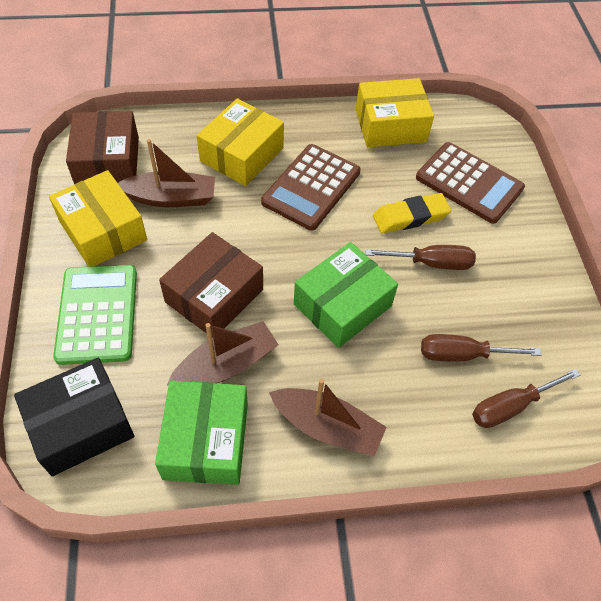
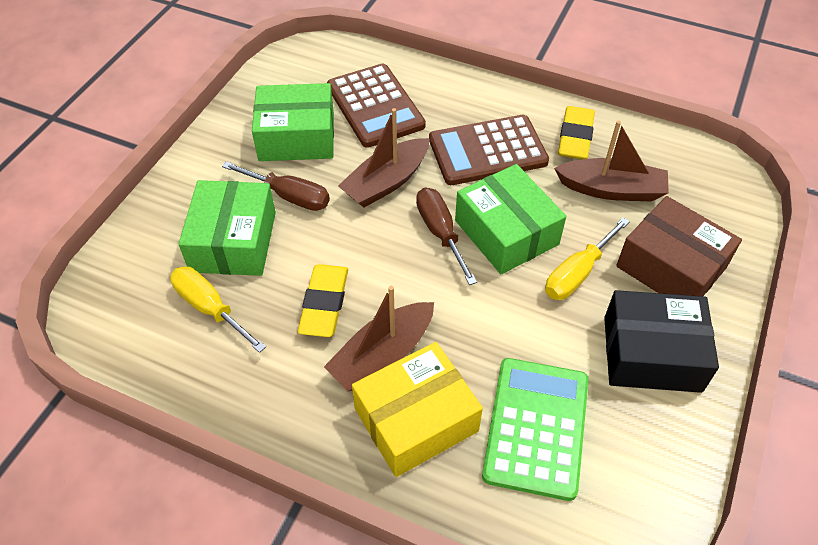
brown box: [66,111,139,184] [159,232,263,338] = 2 -> [616,196,742,296] = 1
brown screwdriver: [365,245,476,270] [421,334,541,361] [472,369,580,428] = 3 -> [222,161,330,211] [416,188,477,285] = 2
green box: [155,381,248,485] [294,242,398,348] = 2 -> [179,180,276,276] [252,83,334,161] [455,164,566,274] = 3
yellow box: [49,170,147,267] [197,98,284,186] [356,78,434,147] = 3 -> [352,342,483,477] = 1
yellow eraser: [373,193,451,233] = 1 -> [298,264,348,337] [558,106,595,160] = 2
yellow screwdriver: none = 0 -> [170,266,266,353] [545,218,630,300] = 2

